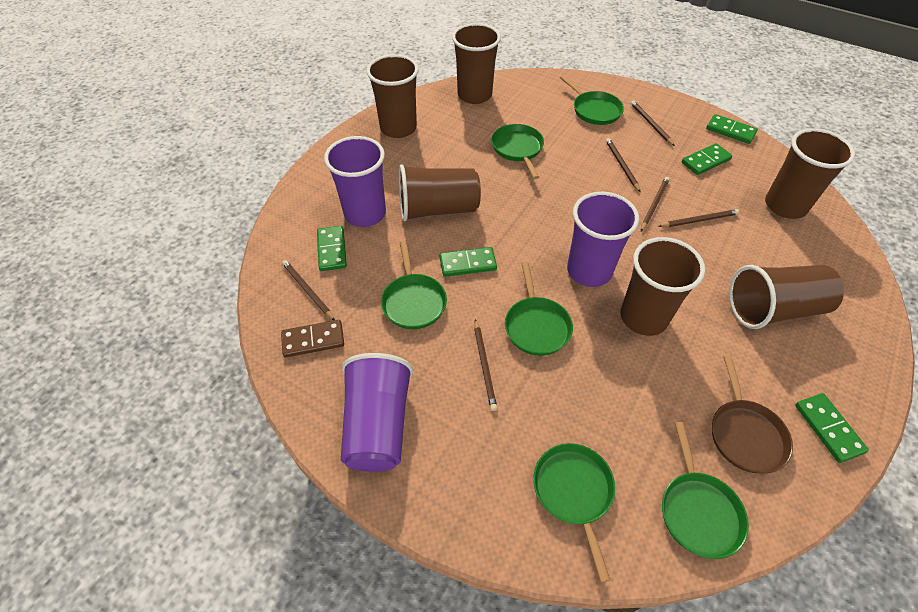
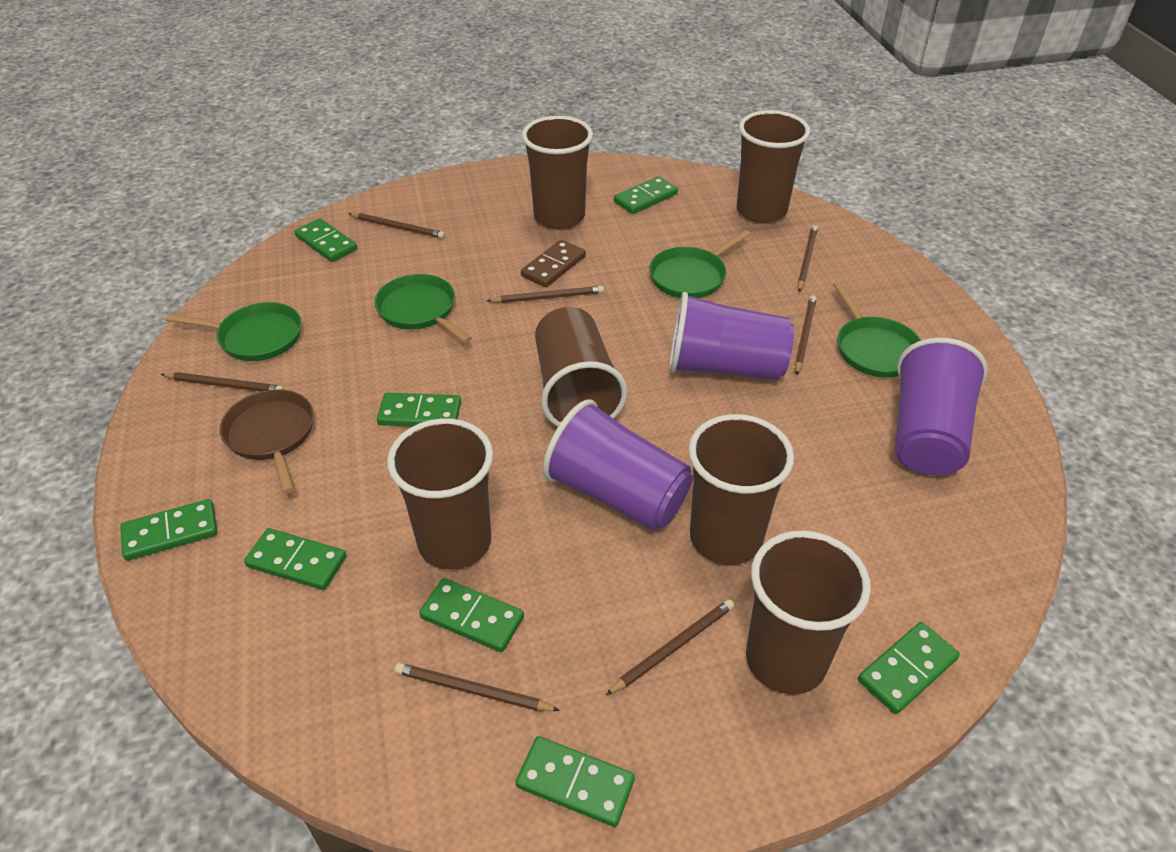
brown pencil: [282,260,335,320] [474,319,497,411] [606,138,640,192] [631,100,675,146] [641,177,670,231] [658,209,739,227] = 6 -> [161,372,284,392] [349,213,445,239] [395,663,560,711] [487,286,604,303] [606,599,734,695] [795,295,817,375] [798,225,818,292] = 7
green domino: [317,226,347,271] [440,247,497,277] [682,143,732,175] [706,114,758,144] [795,393,869,463] = 5 -> [120,499,217,561] [244,528,346,590] [294,218,357,262] [377,393,461,427] [419,578,524,652] [516,736,635,827] [614,176,678,214] [858,622,960,714] = 8
green pan: [381,241,447,329] [492,124,544,179] [505,262,573,356] [533,443,615,583] [560,75,624,125] [662,422,749,559] = 6 -> [166,302,302,361] [374,274,472,343] [649,230,750,298] [833,281,921,378] = 4

